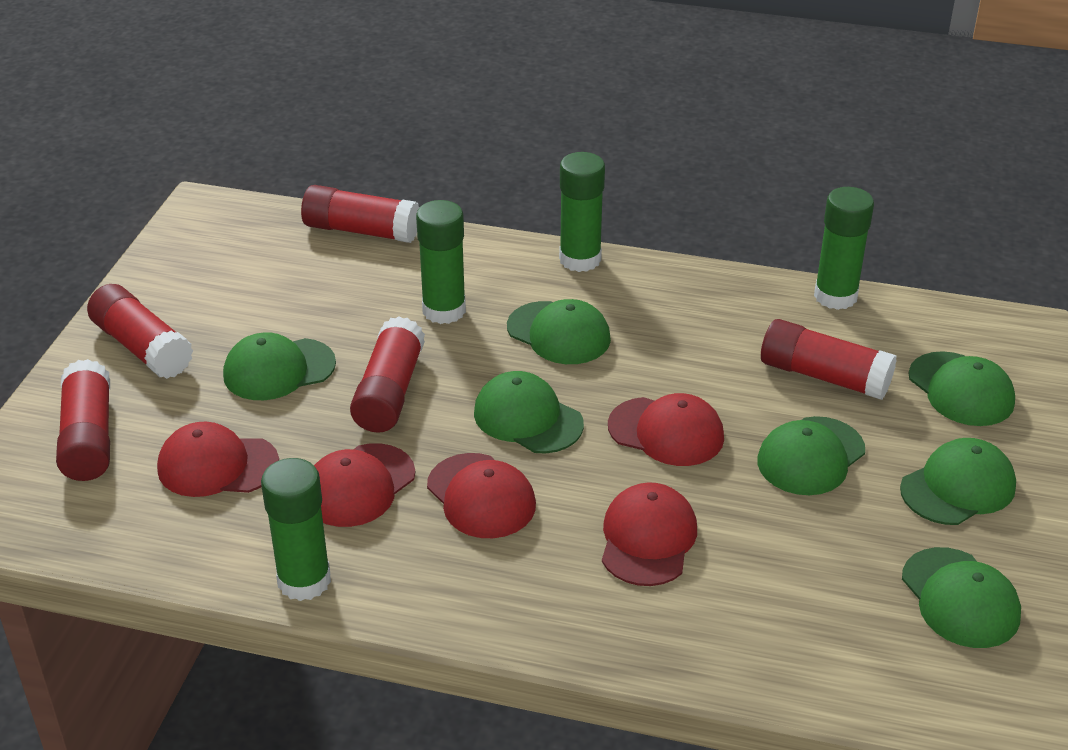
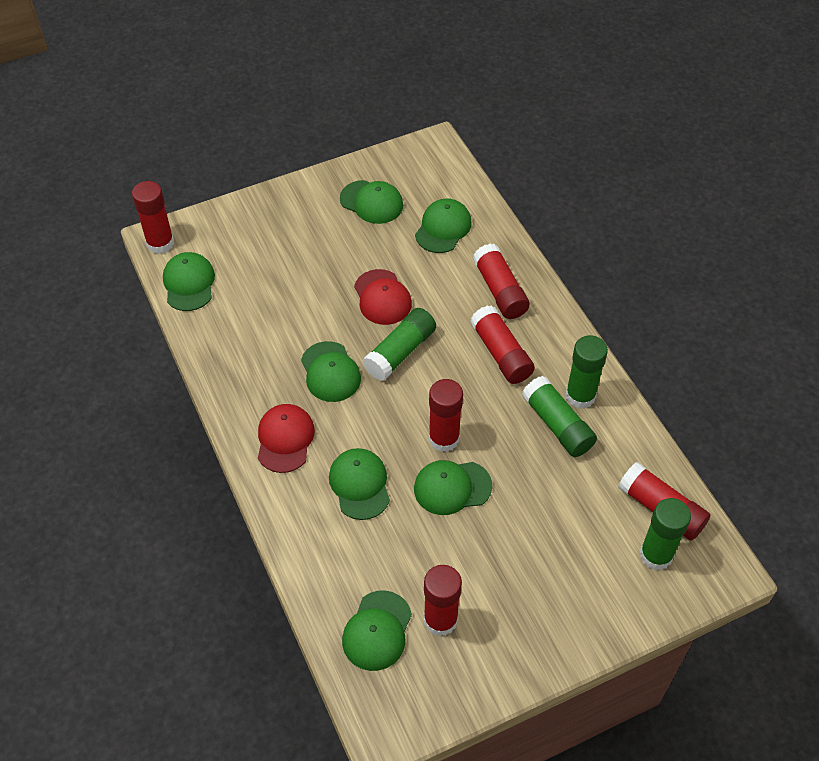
red cap: [157,422,279,497] [314,443,415,527] [427,453,536,538] [602,482,697,586] [608,393,724,466] = 5 -> [258,404,315,473] [354,269,412,325] = 2
red glue stick: [56,359,110,481] [87,284,193,379] [301,185,420,243] [350,316,425,433] [761,319,897,400] = 5 -> [132,181,174,254] [424,565,462,636] [429,379,463,452] [470,305,535,384] [473,244,530,319] [618,462,710,541] = 6

